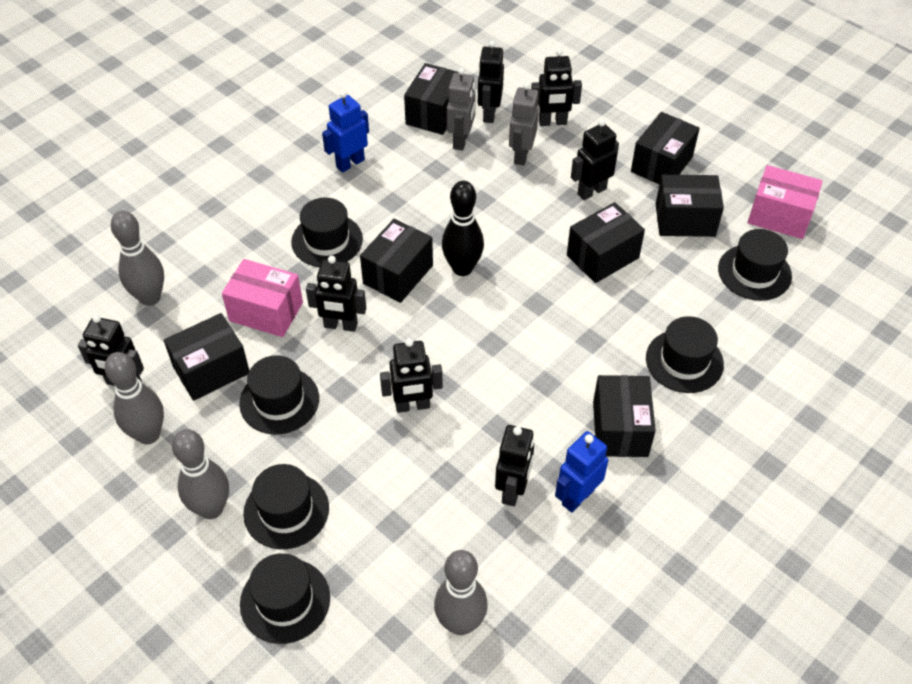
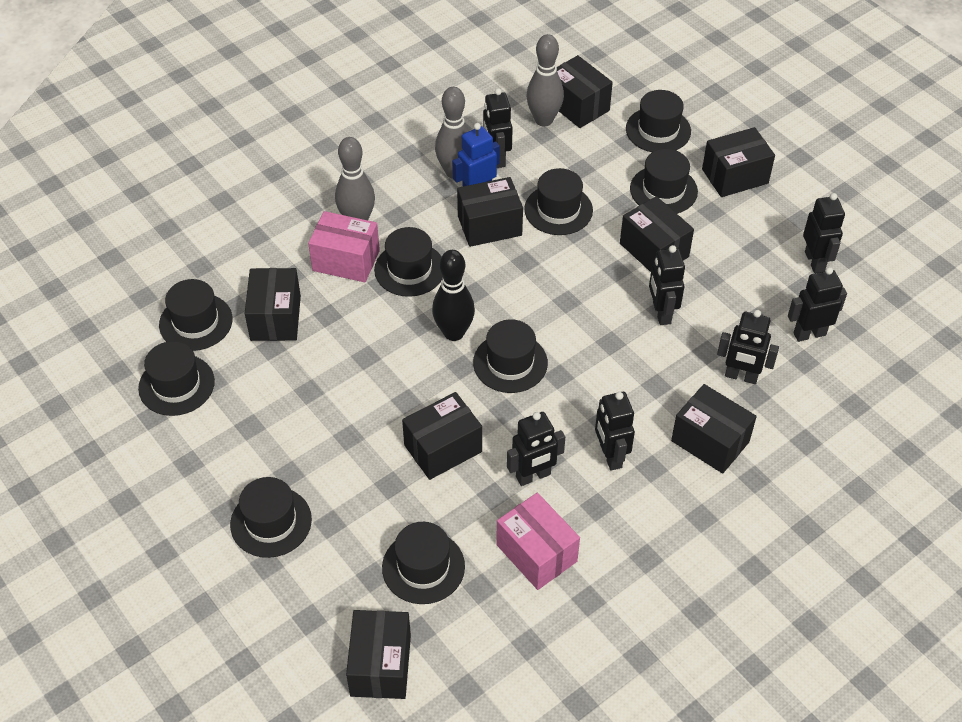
black box: [164,313,249,401] [360,219,433,303] [404,63,458,135] [567,202,645,283] [593,375,656,457] [631,112,700,185] [656,175,724,237] = 7 -> [244,268,301,341] [346,610,411,699] [402,392,482,480] [457,177,523,247] [557,55,613,128] [620,196,694,272] [671,384,757,474] [702,127,775,197] = 8
black hat: [239,355,319,435] [240,553,330,644] [243,464,329,549] [291,198,363,267] [646,316,724,393] [718,229,792,301] = 6 -> [138,341,215,416] [159,279,233,351] [230,477,312,558] [374,227,443,297] [382,522,465,604] [473,319,548,393] [524,168,593,235] [626,90,691,152] [630,149,698,214] = 9
blue robot: [322,91,369,173] [555,431,608,513] = 2 -> [452,123,500,186] = 1
grey bowling pin: [105,352,164,444] [111,211,164,306] [172,429,229,519] [434,550,488,635] = 4 -> [335,137,375,220] [435,87,469,179] [526,34,564,126] = 3
grey robot: [447,68,476,150] [509,82,539,165] = 2 -> none = 0

